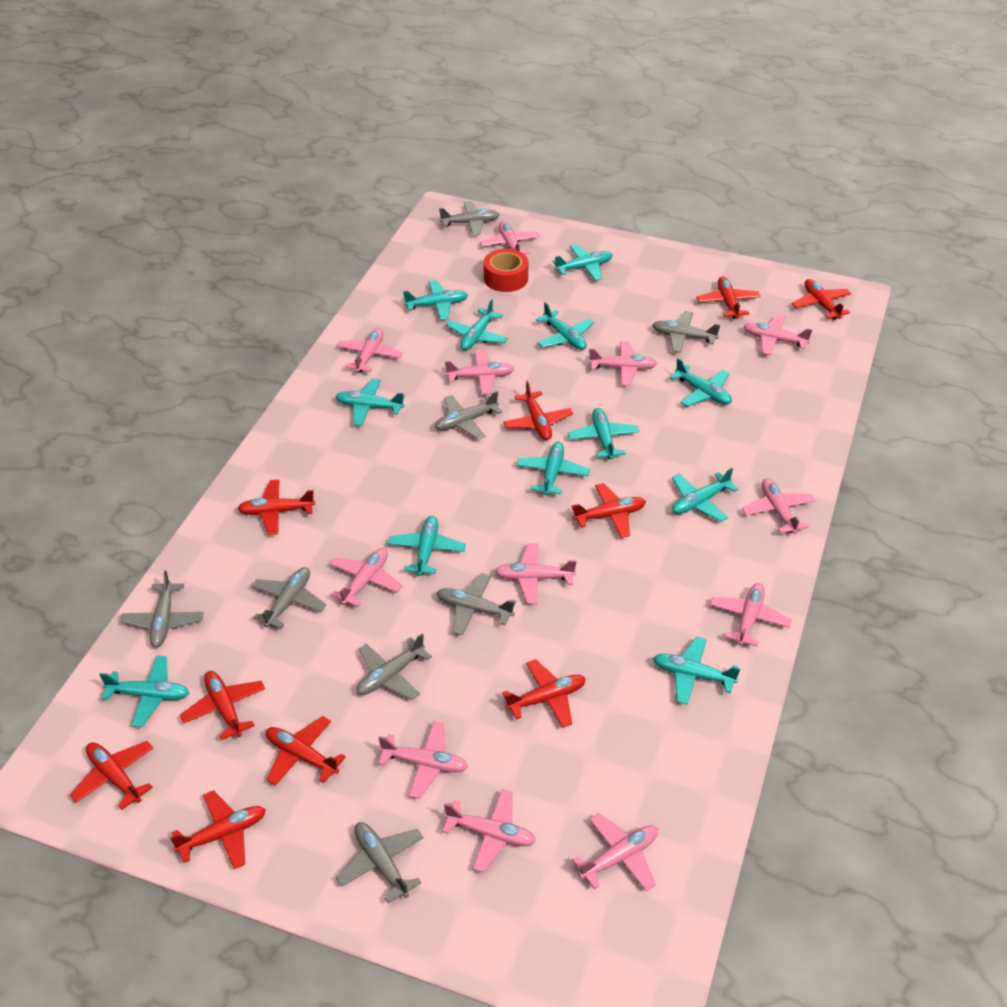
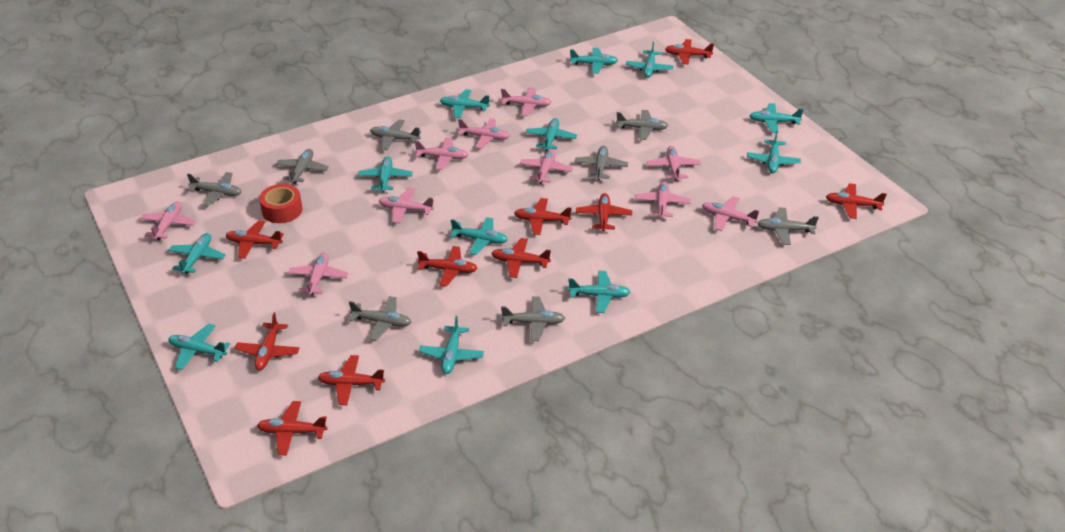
pink plane: [330,548,403,607] [337,328,403,373] [378,721,468,799] [442,789,536,872] [445,350,514,395] [480,221,540,254] [495,543,577,604] [572,813,658,891] [588,341,657,386] [710,583,792,646] [742,478,816,534] [743,314,813,355] = 12 -> [140,201,196,240] [288,253,348,296] [379,188,434,223] [415,138,469,170] [458,118,509,149] [501,87,552,116] [520,149,573,184] [635,181,691,219] [647,146,701,181] [702,196,759,231] = 10

